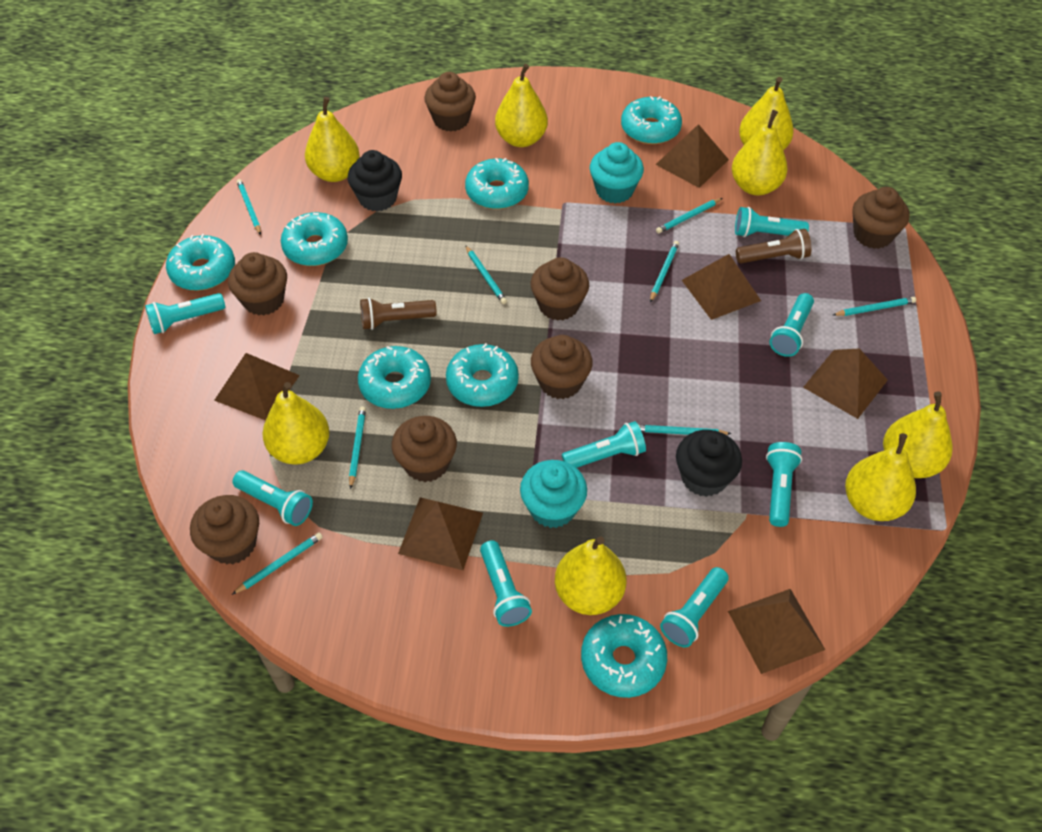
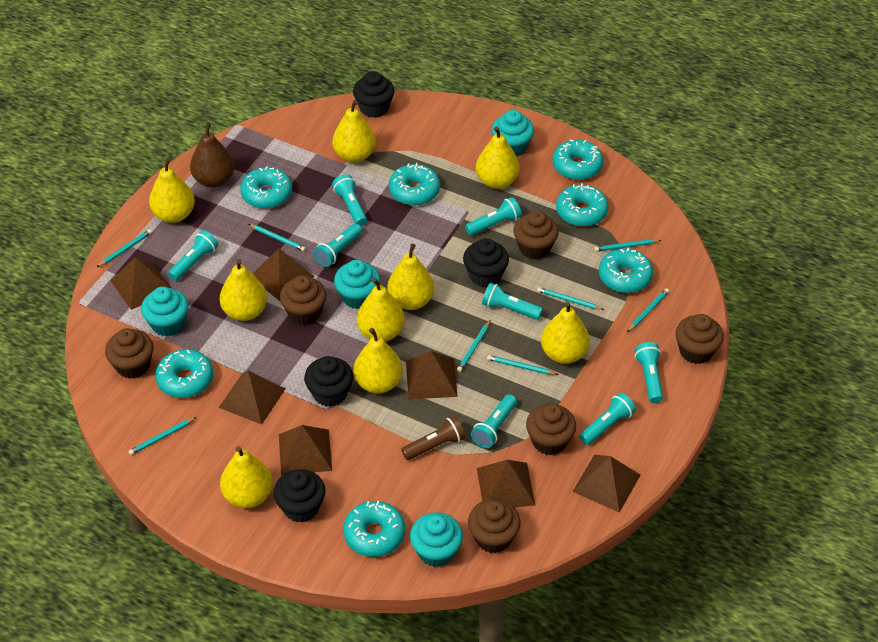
black cupcake: [348,150,402,211] [676,430,742,497] = 2 -> [273,469,325,522] [304,356,353,407] [353,71,394,118] [463,238,509,287] = 4
brown cupcake: [190,495,259,565] [228,252,287,316] [391,416,457,482] [424,72,476,132] [531,257,589,321] [531,335,593,399] [853,187,909,249] = 7 -> [105,328,154,379] [280,275,327,325] [468,499,521,553] [513,211,559,259] [526,404,576,455] [676,314,724,364] = 6
brown flashlight: [360,298,437,330] [736,229,811,263] = 2 -> [401,416,465,460] = 1
brown pear: none = 0 -> [190,122,235,188] = 1
brown pyramid: [214,353,300,420] [398,497,483,570] [655,124,729,188] [682,254,761,320] [728,589,825,674] [803,348,888,419] = 6 -> [111,257,172,310] [219,371,285,425] [253,248,314,301] [279,425,332,476] [406,351,458,399] [477,460,535,508] [572,455,640,513] = 7
turquoise cupcake: [520,460,587,528] [590,142,644,204] = 2 -> [141,287,188,337] [334,260,380,309] [410,512,463,567] [492,110,534,156] = 4
yellow pear: [263,382,330,465] [305,97,360,182] [495,64,548,147] [555,536,626,615] [732,110,788,195] [739,77,794,150] [845,433,916,521] [883,391,953,478] = 8 -> [149,158,195,223] [220,259,267,321] [220,446,273,508] [332,100,376,163] [353,328,403,393] [357,278,405,341] [387,244,434,310] [476,126,520,189] [541,302,590,364] = 9

